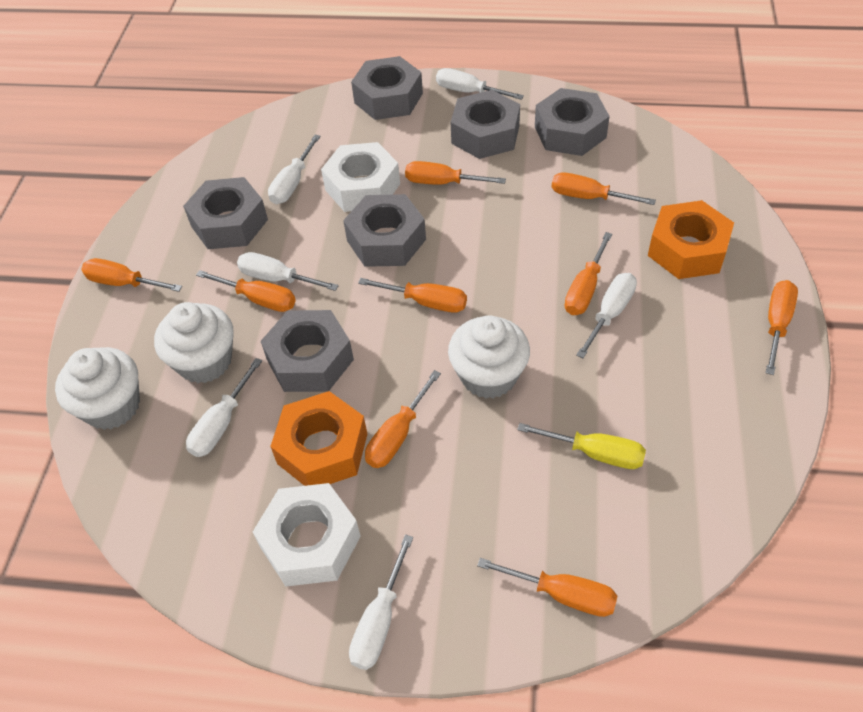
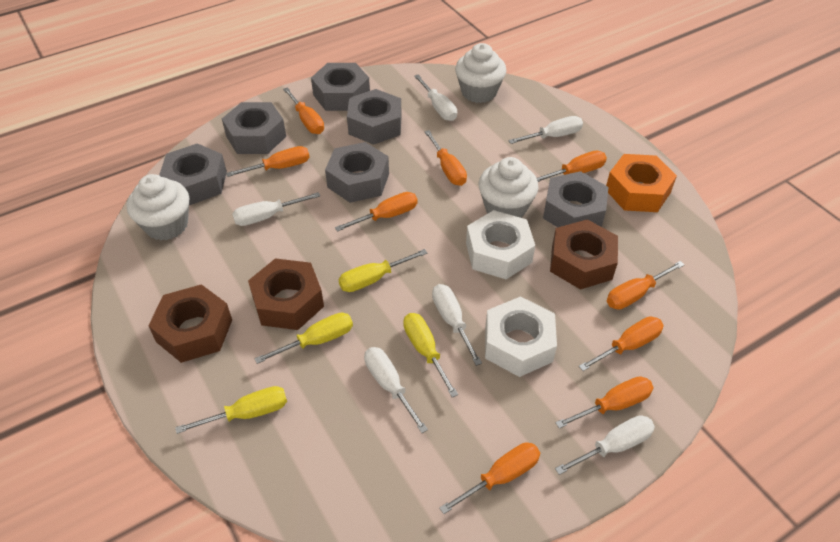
brown nut: none = 0 -> [148,284,232,363] [248,258,324,330] [550,219,618,289] = 3
orange nut: [270,391,367,486] [648,200,734,279] = 2 -> [606,154,677,212] = 1
yellow screwdriver: [517,423,646,469] = 1 -> [175,386,287,434] [254,313,353,364] [338,249,428,292] [403,313,458,398] = 4

